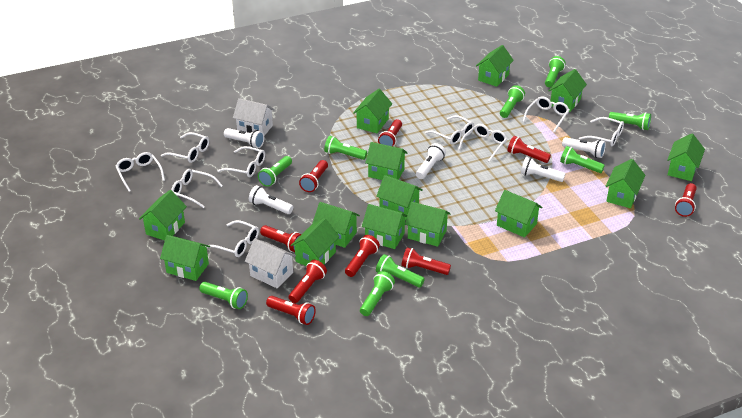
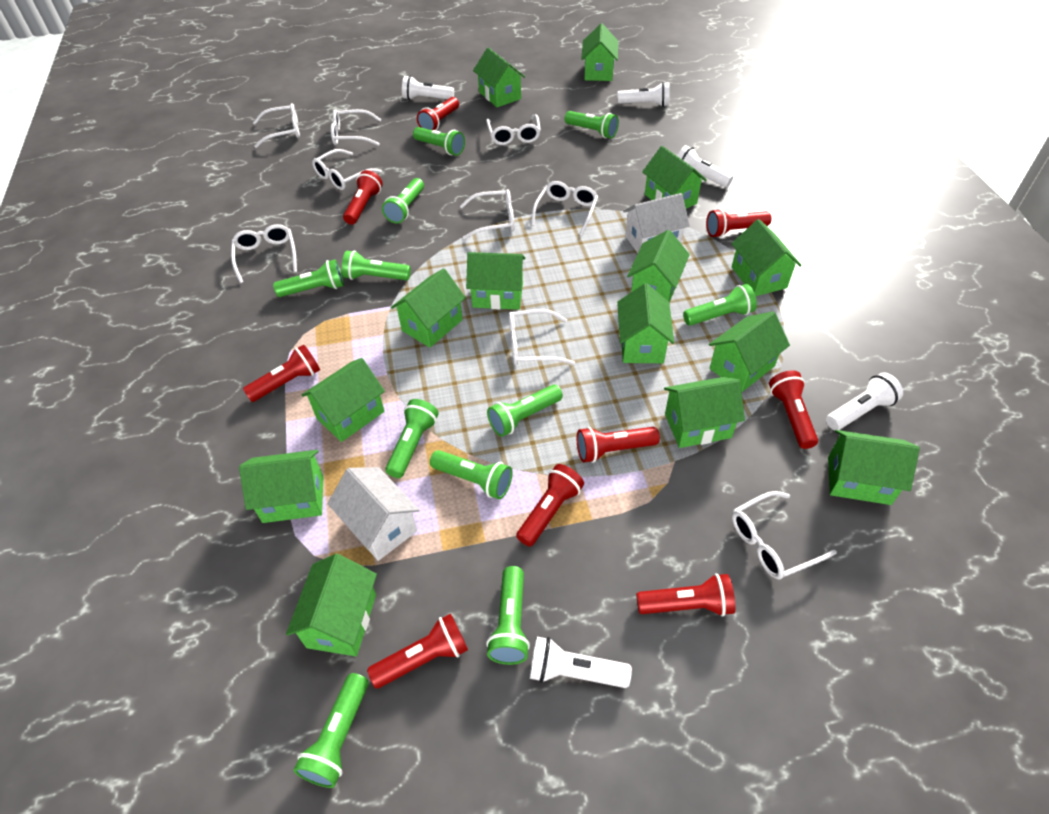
green flashlight: [199,282,248,309] [258,156,292,187] [324,136,367,160] [360,271,395,316] [376,254,425,287] [500,85,525,118] [545,56,566,87] [560,146,605,173] [609,112,651,130] = 9 -> [273,259,344,297] [293,673,369,788] [342,250,411,280] [382,178,424,224] [385,399,439,478] [413,127,465,156] [430,450,512,499] [486,566,530,665] [487,384,563,437] [565,111,619,139] [683,284,757,326] = 11

